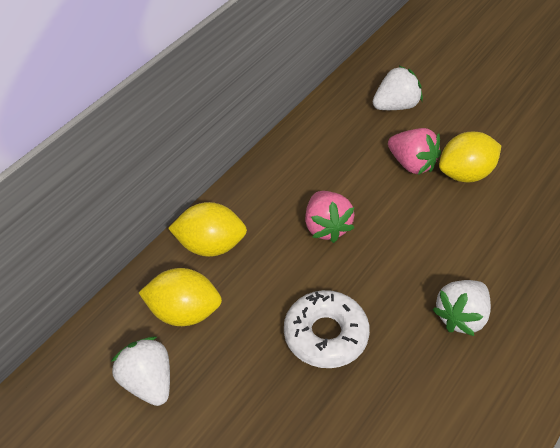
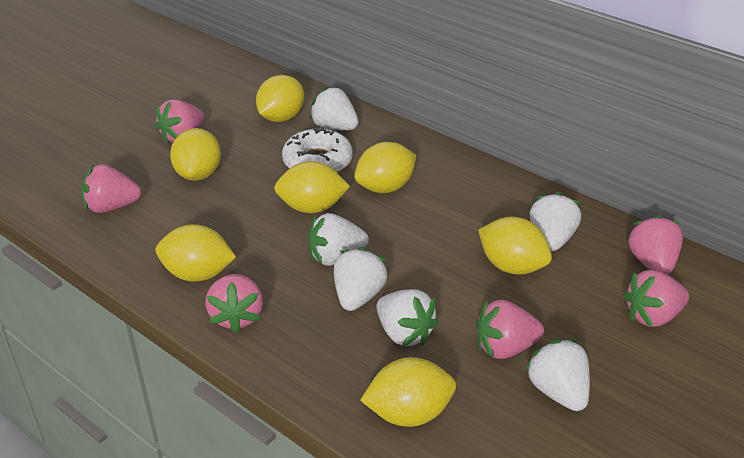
pink strawberry: [305,191,354,243] [388,128,441,175] = 2 -> [81,164,142,213] [155,99,204,143] [205,274,263,333] [476,300,544,359] [623,270,689,327] [627,215,683,275] = 6
white strawberry: [111,336,170,406] [373,66,423,110] [432,280,491,336] = 3 -> [308,213,369,266] [309,86,359,130] [334,247,388,311] [376,289,439,346] [525,339,590,411] [530,192,581,251] = 6
yellow lemon: [139,268,222,326] [168,202,247,257] [439,132,501,182] = 3 -> [156,224,236,281] [170,128,221,181] [256,75,304,122] [274,161,350,213] [354,142,416,193] [360,357,456,427] [478,217,552,275] = 7

